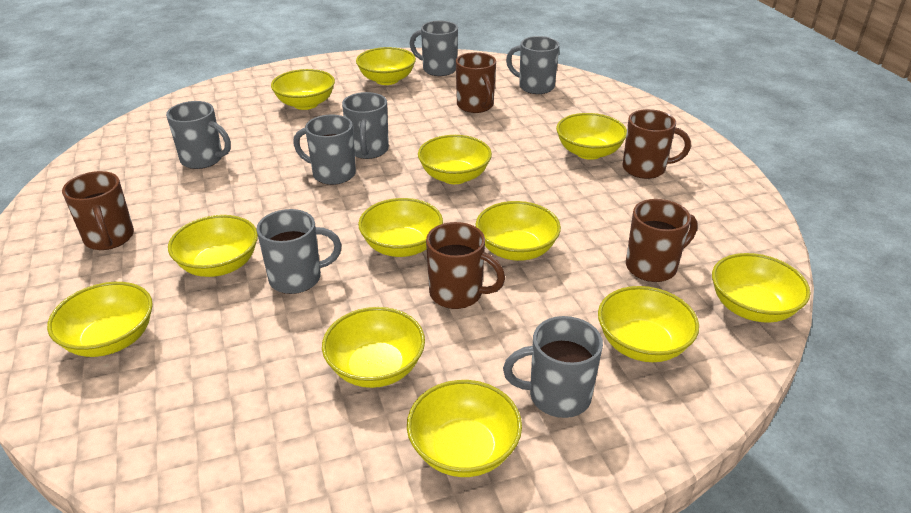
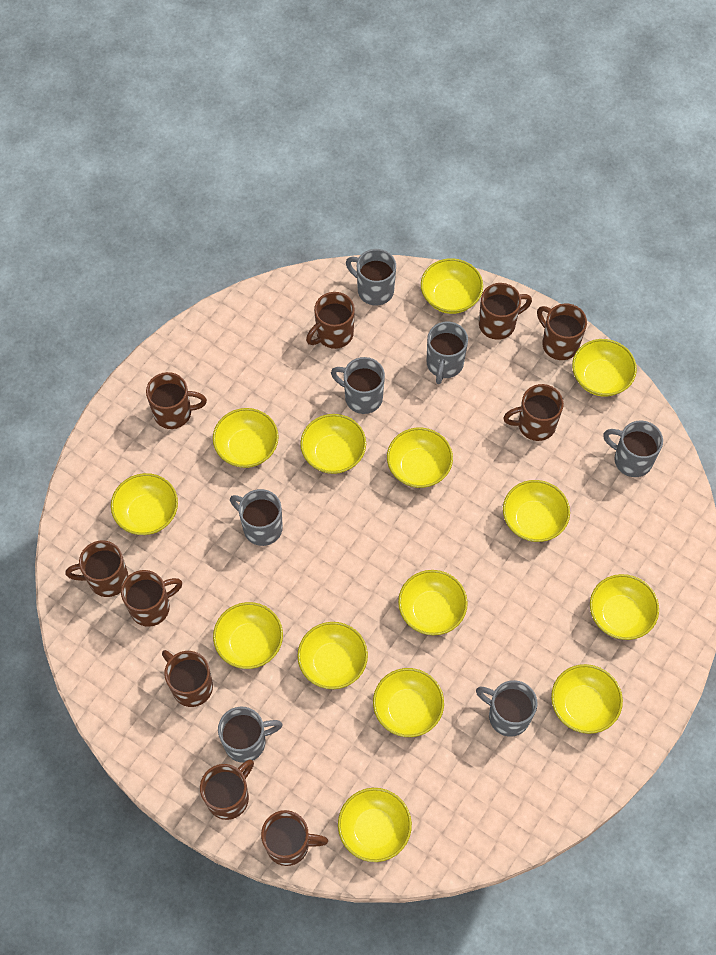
brown mug: [62,171,134,250] [426,222,505,309] [456,52,496,113] [623,109,691,179] [626,199,697,282] = 5 -> [66,541,129,597] [121,570,182,627] [146,372,207,429] [162,650,213,707] [200,760,254,820] [261,810,328,866] [306,292,355,349] [479,283,532,340] [503,384,564,441] [537,303,587,360] = 10
yellow bowl: [47,282,153,357] [168,215,258,277] [271,69,335,110] [322,307,425,388] [356,47,416,85] [358,198,443,257] [407,380,522,477] [418,135,492,184] [476,201,561,261] [556,113,627,160] [598,286,699,362] [712,253,811,323] = 12 -> [111,473,178,535] [213,408,279,468] [213,602,283,669] [297,622,368,689] [300,414,366,474] [338,788,412,862] [373,668,444,737] [387,428,453,488] [398,570,468,635] [421,258,483,314] [503,480,570,542] [551,664,623,734] [572,339,637,397] [590,574,659,640] = 14

